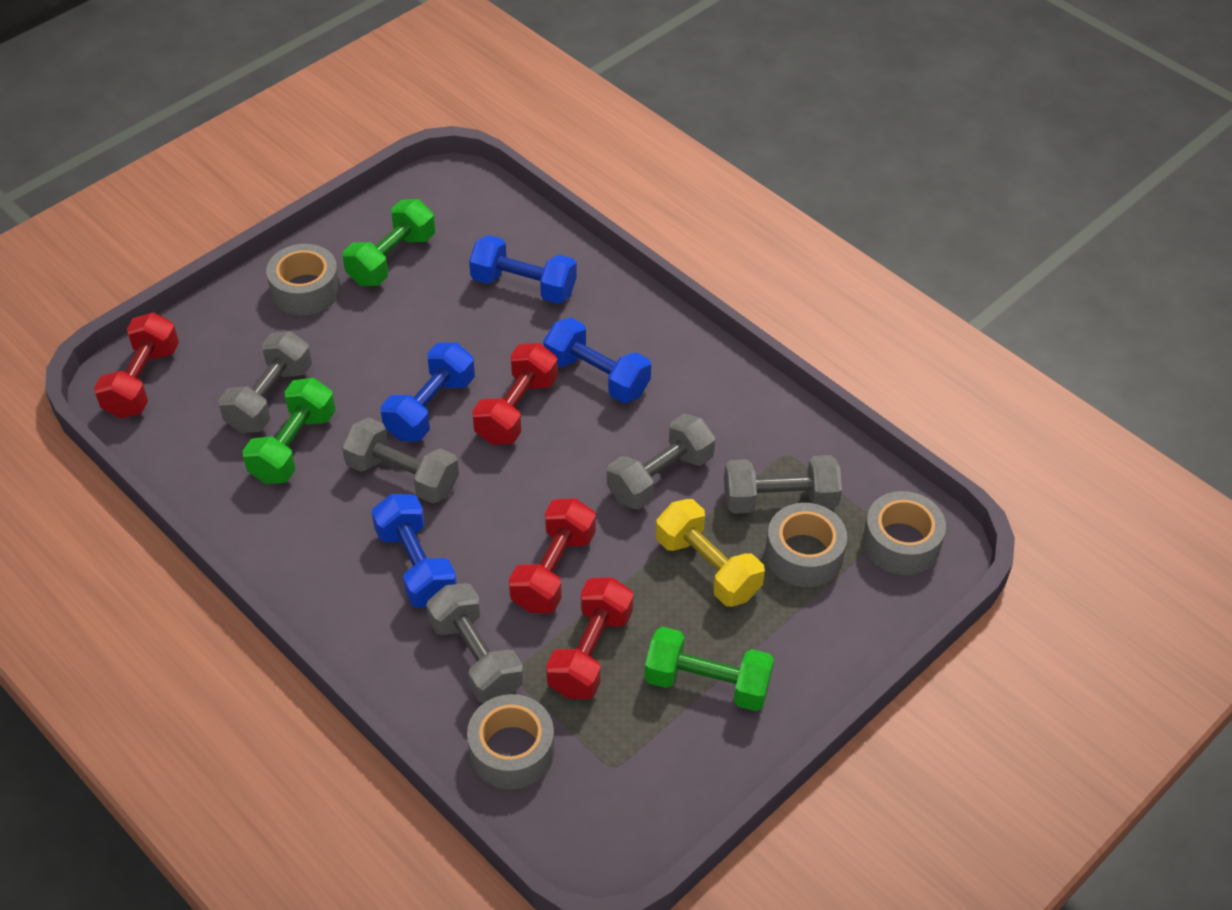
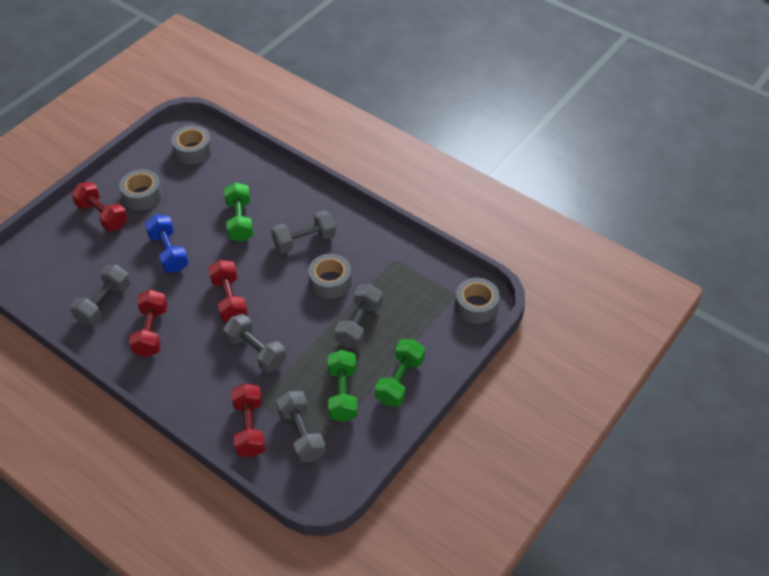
blue dumbbell: [371,494,457,608] [381,342,475,442] [469,235,577,304] [544,318,651,403] = 4 -> [145,215,189,272] = 1
yellow dumbbell: [656,499,765,607] = 1 -> none = 0

